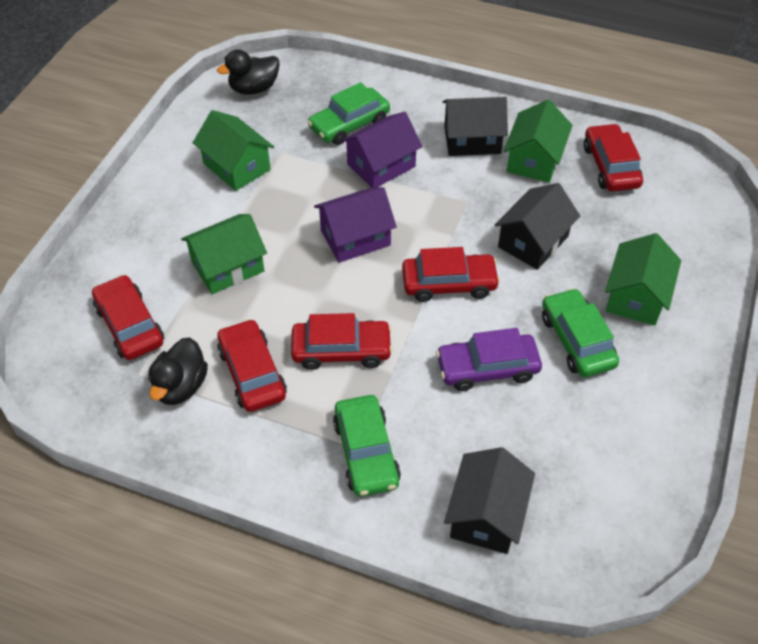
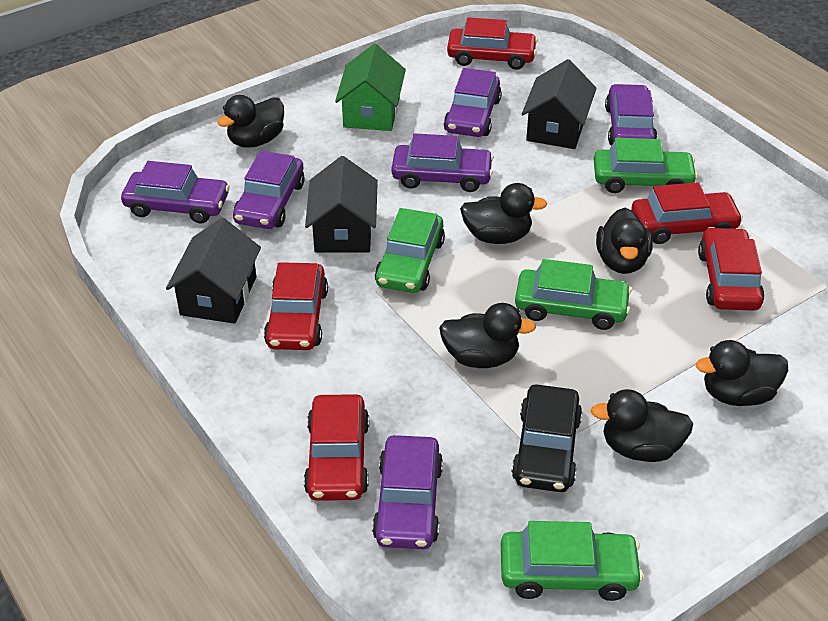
black car: none = 0 -> [511,384,582,492] = 1
black duck: [148,338,208,405] [217,49,280,95] = 2 -> [217,95,284,148] [439,303,536,368] [460,183,547,244] [591,389,693,462] [596,208,653,274] [696,340,788,406] = 6
green car: [307,82,390,145] [333,395,401,497] [542,288,619,377] = 3 -> [375,208,445,293] [501,521,643,601] [515,259,632,330] [594,138,698,193] = 4
green house: [181,214,267,294] [193,110,274,191] [504,100,573,182] [605,233,681,326] = 4 -> [335,44,406,131] = 1
purple car: [436,328,542,391] = 1 -> [121,161,230,223] [233,151,305,229] [372,435,443,549] [391,133,494,192] [444,68,502,137] [605,84,657,146] = 6
purple house: [314,187,397,263] [341,112,422,187] = 2 -> none = 0

